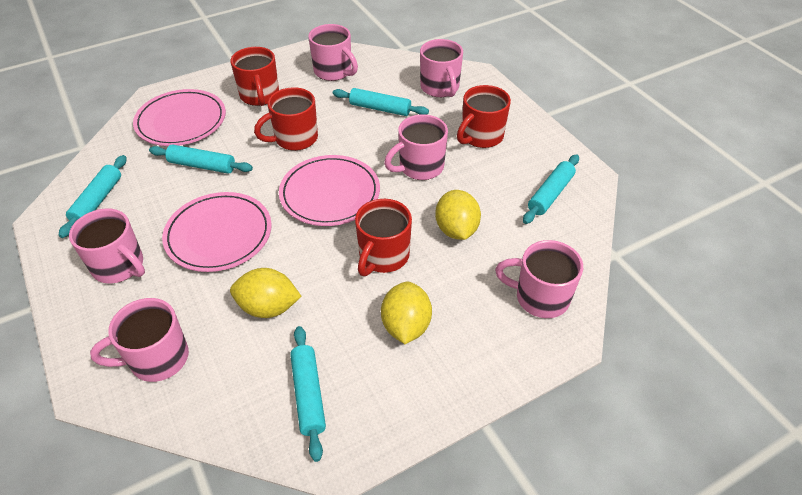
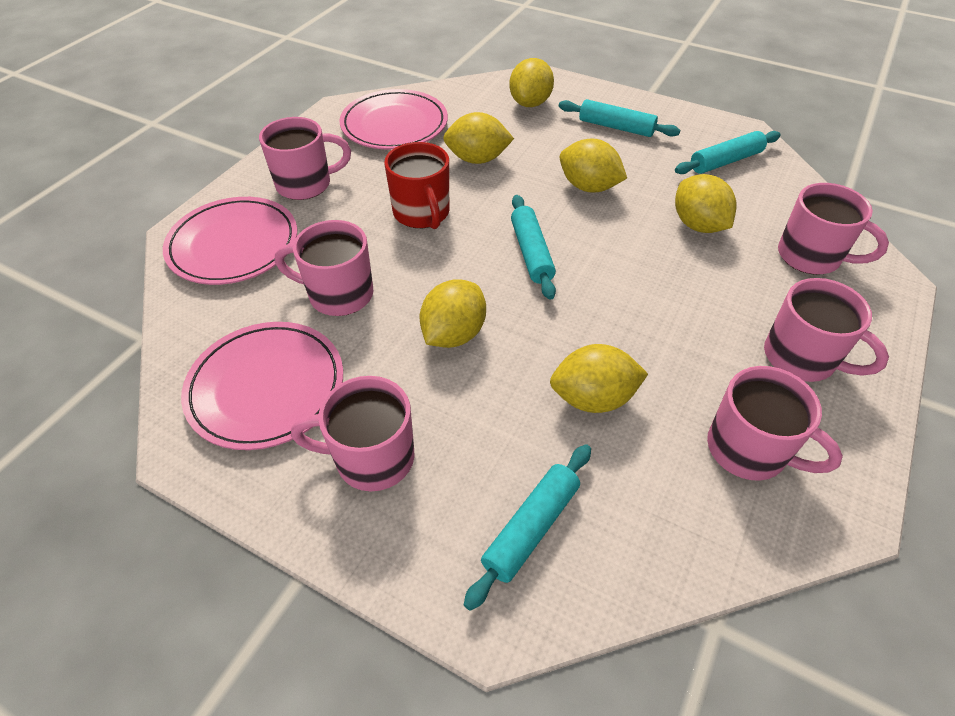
red mug: [230,47,279,106] [254,87,318,151] [355,199,412,276] [457,85,511,148] = 4 -> [384,142,449,229] = 1
turquoise rolling pin: [59,155,127,238] [149,145,253,174] [290,326,326,462] [333,88,429,116] [523,154,579,224] = 5 -> [464,444,591,611] [511,195,556,300] [559,99,680,137] [675,131,781,174] = 4
yellow lemon: [230,268,302,318] [381,282,432,344] [435,190,481,240] = 3 -> [420,279,486,348] [443,112,514,164] [509,58,554,107] [550,344,648,413] [559,138,627,193] [675,174,737,233] = 6

